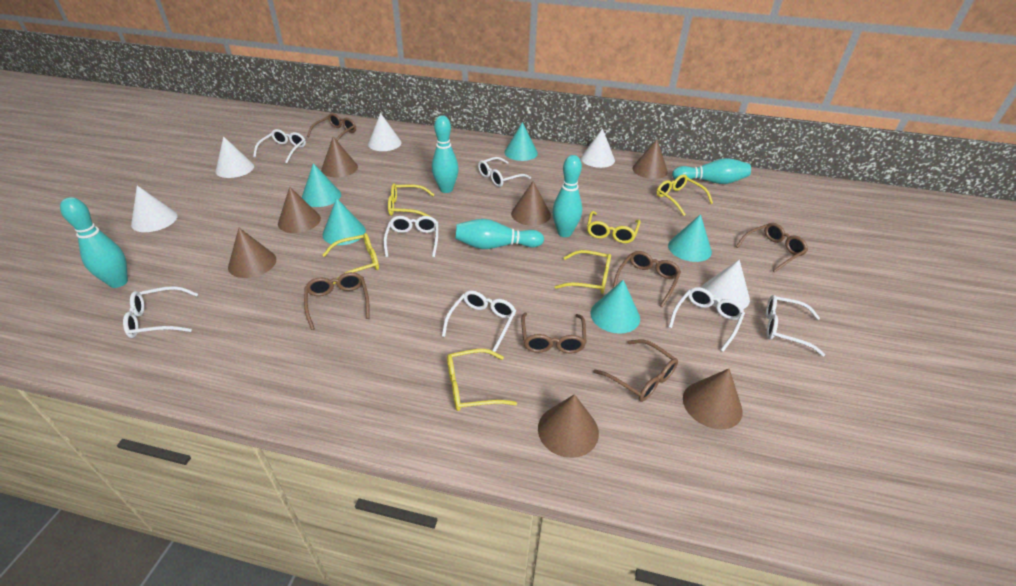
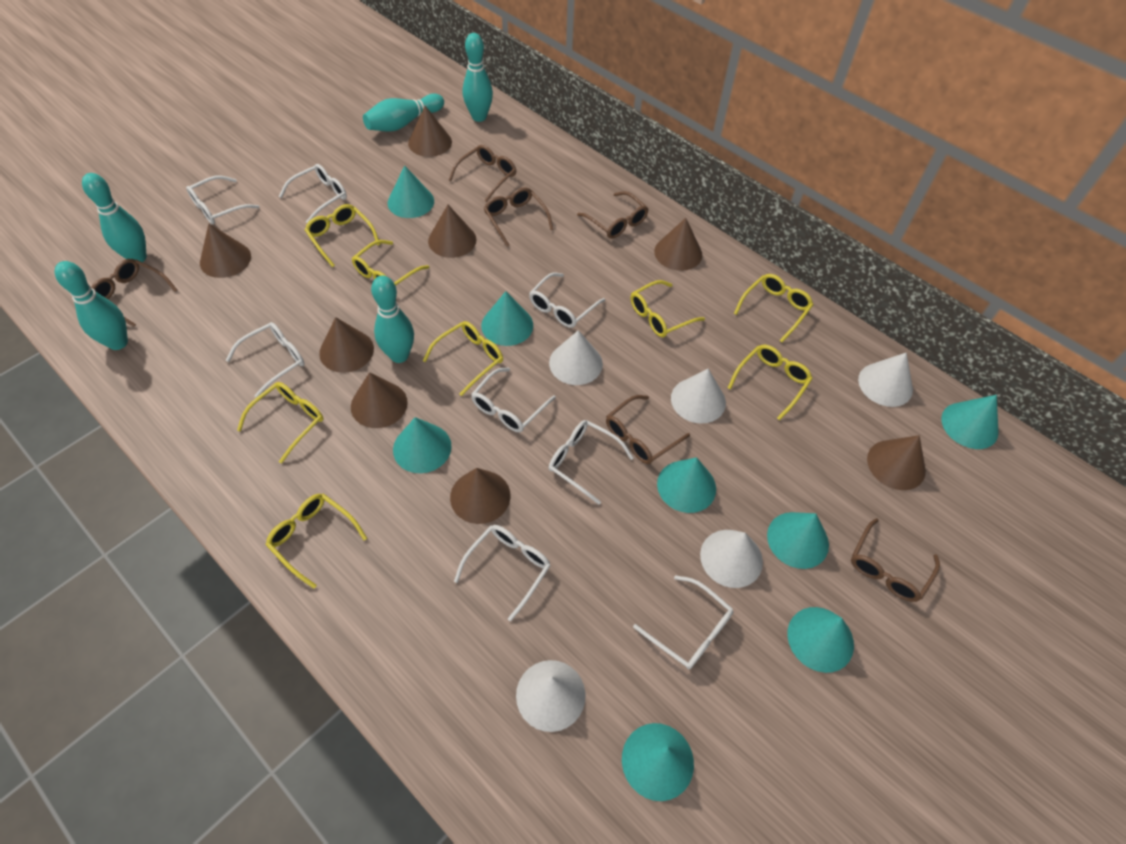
brown cone: [228,228,276,278] [278,187,321,233] [321,137,358,177] [511,181,551,226] [538,394,599,458] [632,139,668,179] [683,369,743,429] = 7 -> [200,224,251,278] [319,317,374,373] [351,372,408,428] [408,106,452,157] [428,205,476,258] [450,468,511,524] [654,218,702,271] [867,435,926,490] = 8
turquoise cone: [301,163,341,207] [322,198,366,245] [504,122,538,161] [591,280,640,334] [668,214,712,262] = 5 -> [388,165,434,218] [393,417,452,473] [481,291,533,346] [622,723,694,801] [657,457,716,513] [767,512,829,569] [787,607,854,673] [941,395,999,449] = 8
white glasses: [123,286,198,338] [253,129,306,163] [384,216,438,257] [442,290,516,352] [478,157,531,187] [668,287,745,352] [766,295,825,356] = 7 -> [186,175,259,224] [226,322,305,398] [279,164,347,223] [454,525,551,621] [471,367,556,432] [529,273,605,328] [549,420,634,505] [633,575,733,669] = 8
yellow glasses: [323,233,379,284] [388,183,435,217] [447,349,517,411] [555,250,611,294] [587,211,641,243] [656,174,713,216] = 6 -> [237,382,323,463] [266,494,367,589] [305,204,380,267] [352,240,429,286] [423,321,503,396] [631,280,705,337] [728,345,813,421] [734,274,813,342] = 8

